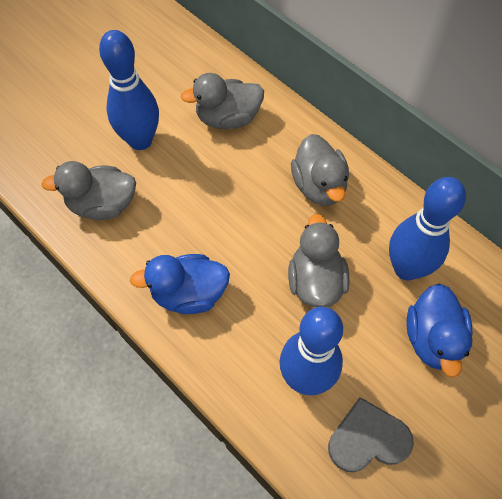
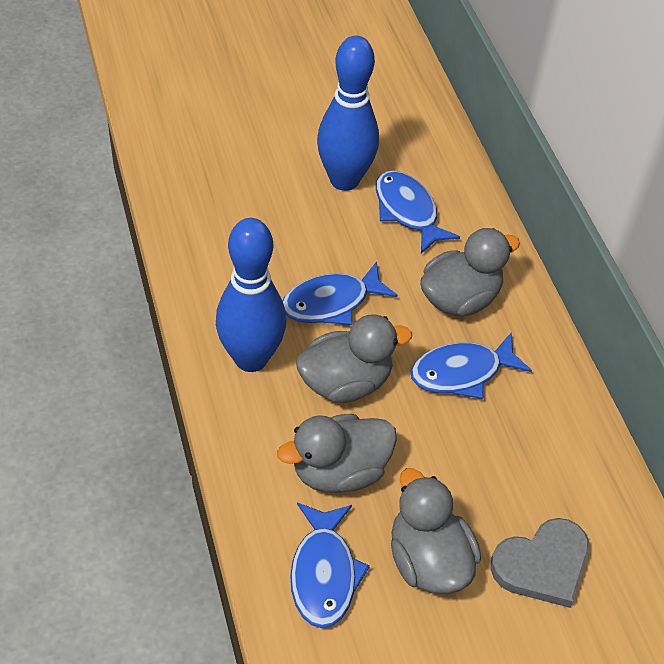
blue bowling pin: [99,30,159,150] [280,307,343,395] [389,177,466,280] = 3 -> [216,218,286,372] [317,36,379,191] = 2
blue duck: [130,254,230,314] [407,284,473,378] = 2 -> none = 0
blue fish: none = 0 -> [282,261,398,325] [290,503,370,628] [376,171,460,254] [410,333,532,399] = 4

